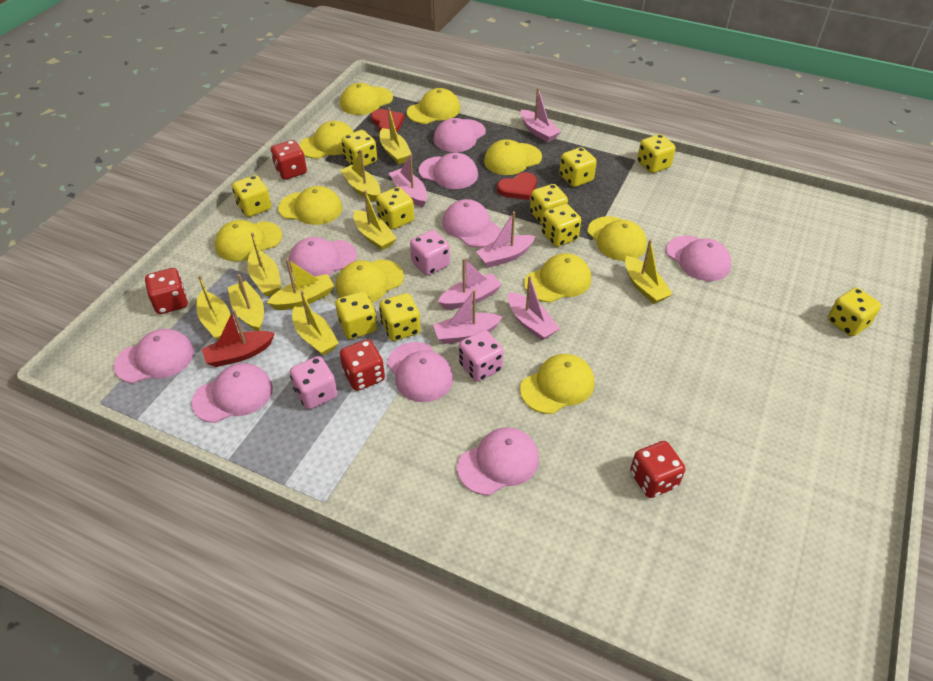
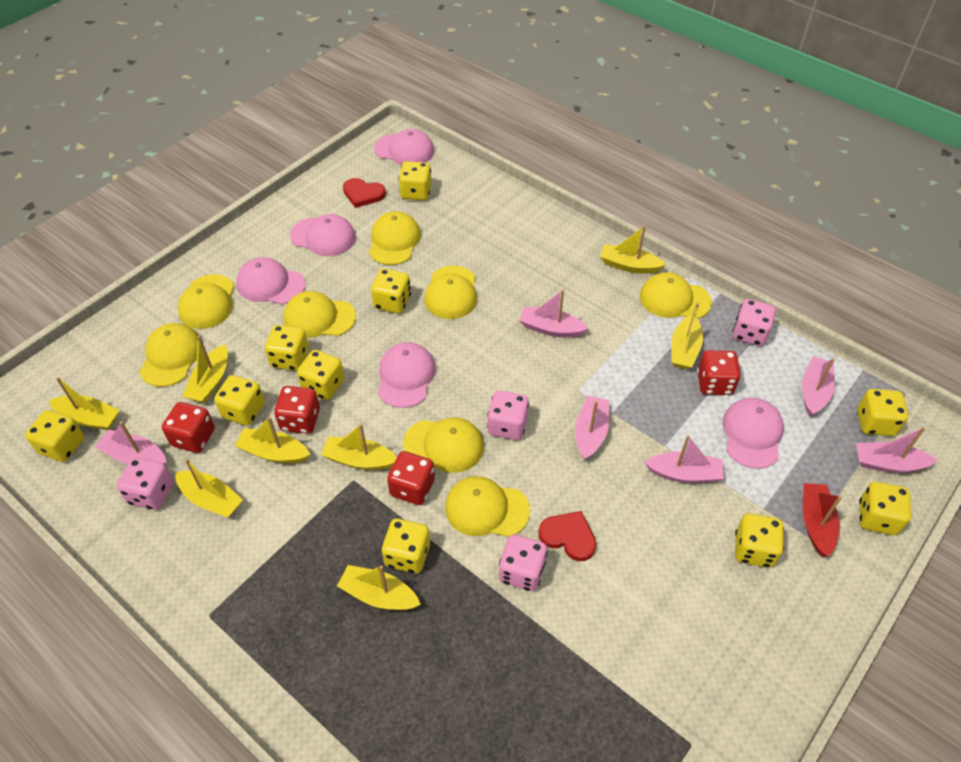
pink cap: [114,329,194,383] [191,363,273,423] [289,237,357,277] [387,342,453,402] [419,153,478,189] [433,118,486,152] [442,199,501,248] [457,427,539,495] [666,236,731,281] = 9 -> [236,257,306,305] [290,214,356,256] [374,129,434,165] [378,342,436,408] [723,398,784,469] = 5
pink dice: [290,356,337,409] [410,230,450,275] [459,330,504,382] = 3 -> [117,458,173,510] [487,391,529,440] [499,534,547,591] [732,299,776,346] = 4
yellow boat: [196,275,231,340] [228,274,264,331] [247,232,281,297] [267,259,334,310] [292,290,339,355] [340,150,380,202] [353,190,397,250] [380,107,412,164] [625,239,673,304] = 9 -> [49,377,120,430] [175,459,243,518] [182,336,228,403] [235,416,310,463] [321,424,396,470] [337,565,421,610] [600,225,666,274] [671,303,703,370] = 8
yellow cap: [215,220,282,261] [278,186,342,225] [299,121,354,159] [336,260,404,303] [340,83,393,115] [407,88,461,124] [484,139,542,175] [520,354,595,414] [524,253,591,303] [587,216,647,261] = 10 -> [139,323,199,387] [178,274,234,329] [283,291,356,338] [369,211,421,265] [403,417,484,473] [424,266,477,319] [445,476,530,537] [640,272,712,319] = 8

